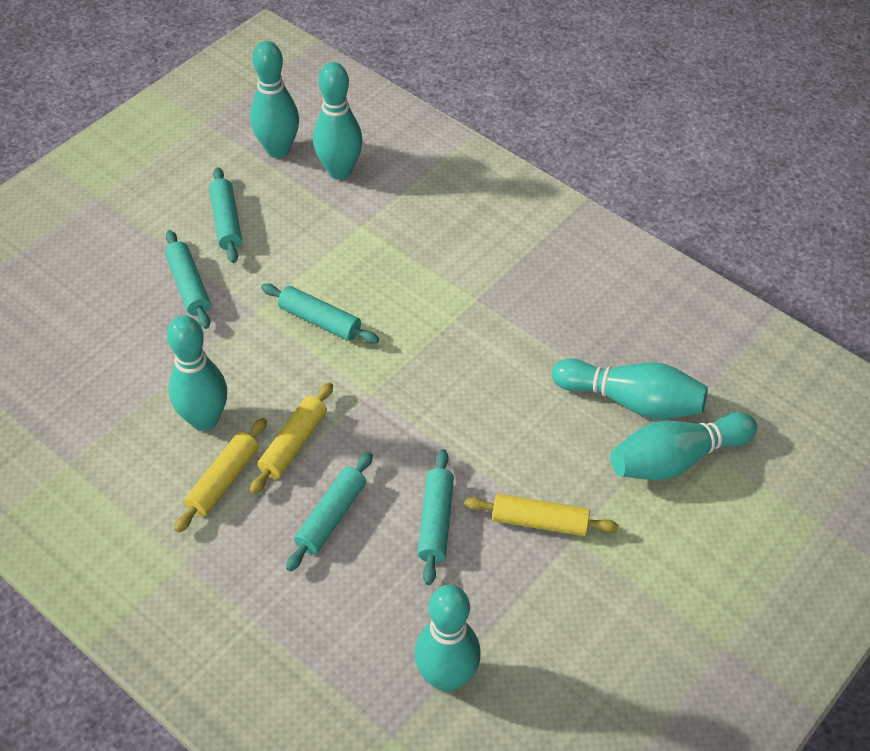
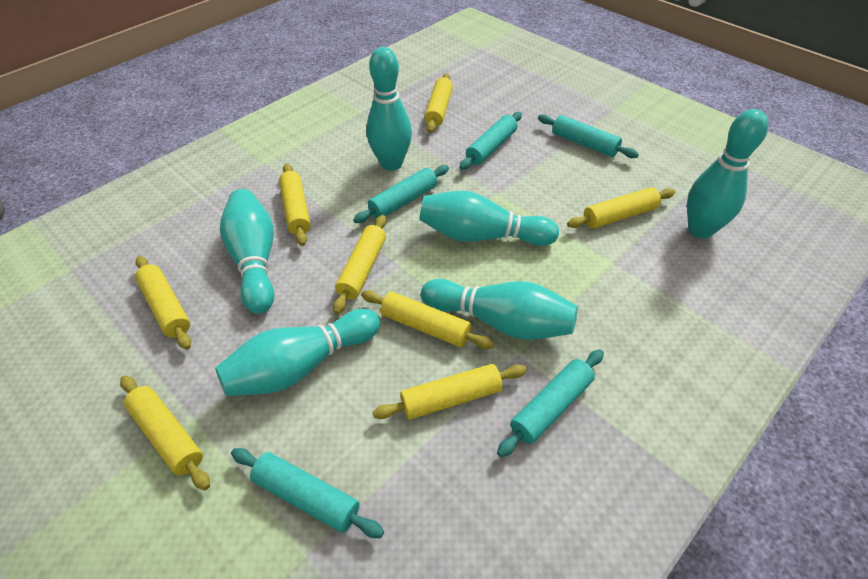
yellow rolling pin: [175,418,267,533] [250,382,333,494] [465,494,618,536] = 3 -> [120,375,210,490] [135,256,191,350] [279,163,311,246] [333,215,387,314] [361,290,494,349] [373,364,527,419] [424,73,453,133] [567,187,675,229] = 8

